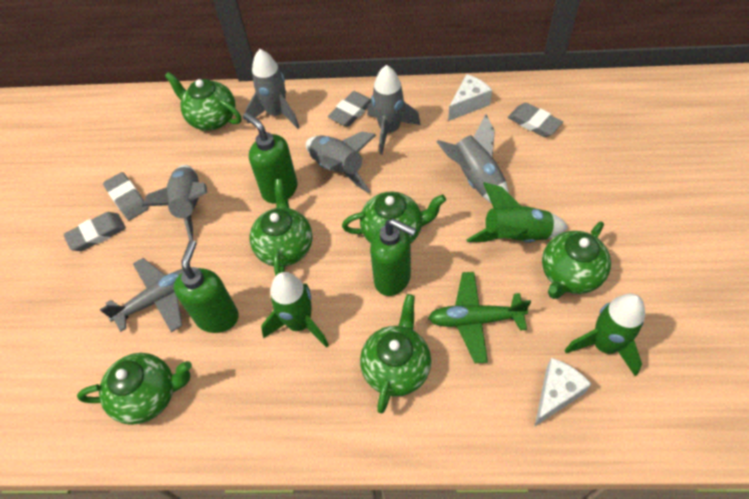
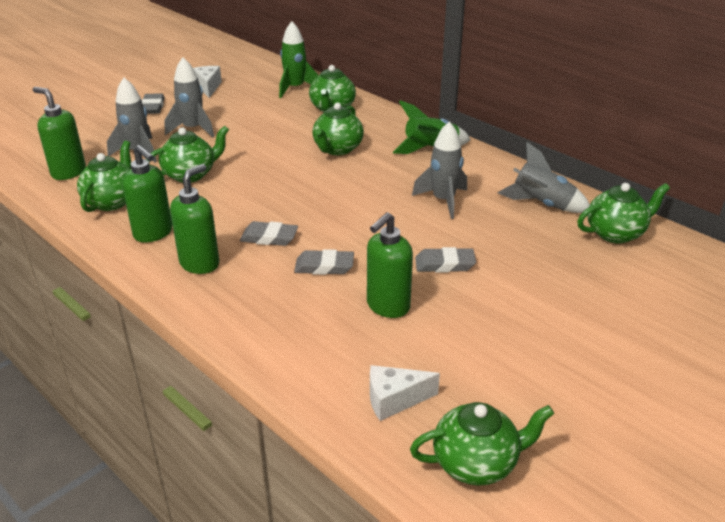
green plane: [429,272,531,363] = 1 -> none = 0
green rocket: [261,272,329,348] [466,182,568,242] [565,293,645,376] = 3 -> [279,21,319,98] [393,100,471,154] = 2
green soap dispenser: [174,240,239,333] [243,113,298,204] [370,219,417,296] = 3 -> [33,87,86,180] [122,145,172,243] [170,164,219,274] [367,212,413,318] = 4
grey plane: [100,258,184,332] = 1 -> none = 0
grey rocket: [142,165,207,241] [245,49,300,129] [306,132,376,193] [367,65,421,154] [436,114,509,204] = 5 -> [107,78,157,163] [164,57,214,138] [412,121,467,219] [498,142,590,213] = 4

